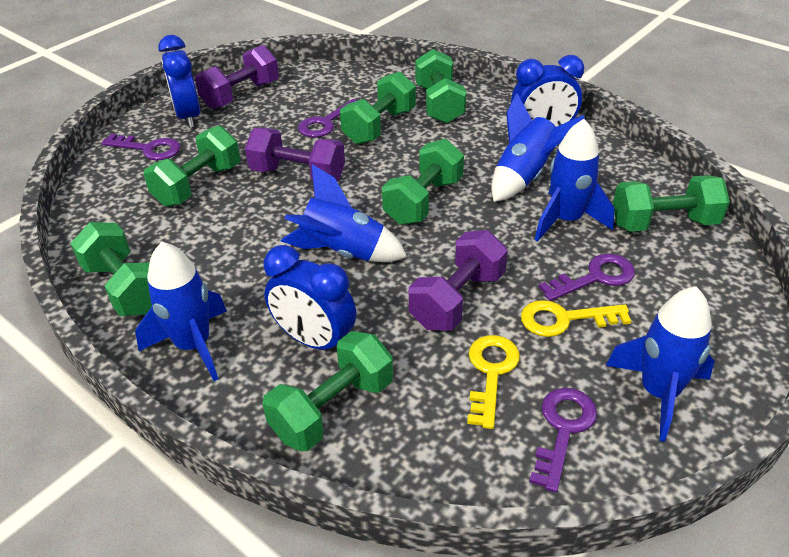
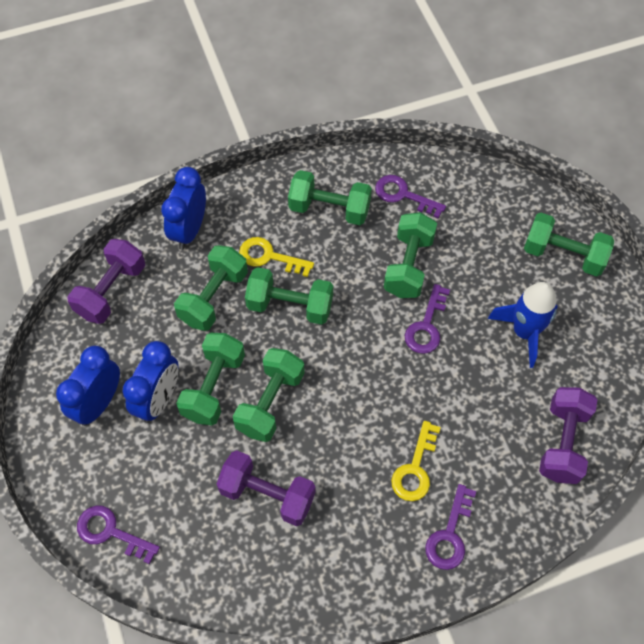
blue rocket: [135,242,227,381] [281,164,407,262] [491,93,585,202] [535,119,614,242] [606,287,715,442] = 5 -> [488,282,558,368] = 1

